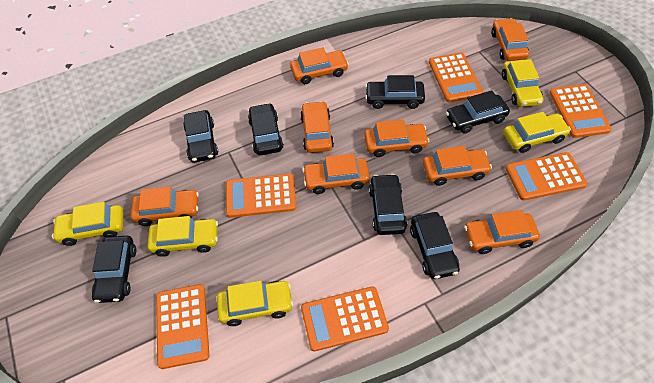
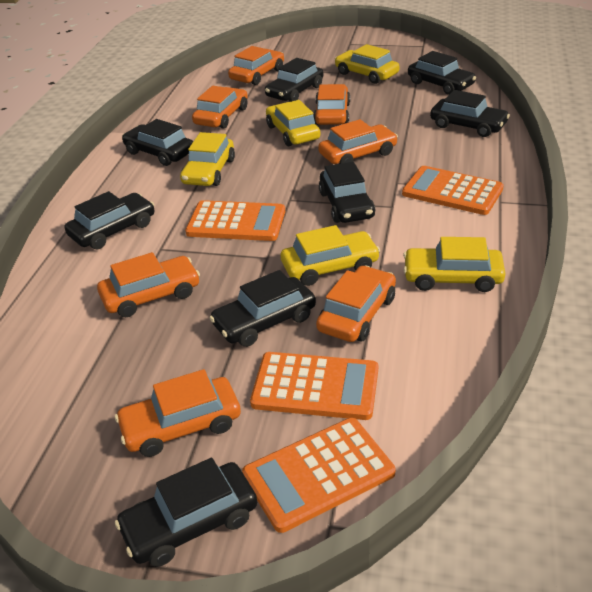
black car: [92,236,136,303] [183,110,218,163] [248,103,284,155] [365,75,425,109] [369,174,407,235] [410,212,460,279] [446,90,510,134] = 7 -> [65,191,154,249] [115,458,257,567] [122,119,193,166] [209,270,316,347] [265,58,323,102] [319,162,375,223] [408,51,476,95] [430,90,510,137] = 8
orange calculator: [156,284,210,369] [226,173,296,218] [301,286,389,352] [429,52,483,102] [505,152,587,201] [549,84,612,138] = 6 -> [185,200,285,241] [242,418,395,533] [250,352,378,420] [402,166,504,215] = 4
orange car: [130,187,199,226] [290,48,349,84] [300,101,334,153] [303,154,370,194] [364,119,429,157] [423,146,492,186] [464,210,540,254] [491,18,529,61] = 8 -> [97,252,200,317] [115,369,241,457] [192,86,248,129] [228,46,284,85] [313,84,350,125] [316,265,396,342] [318,119,398,164] = 7

